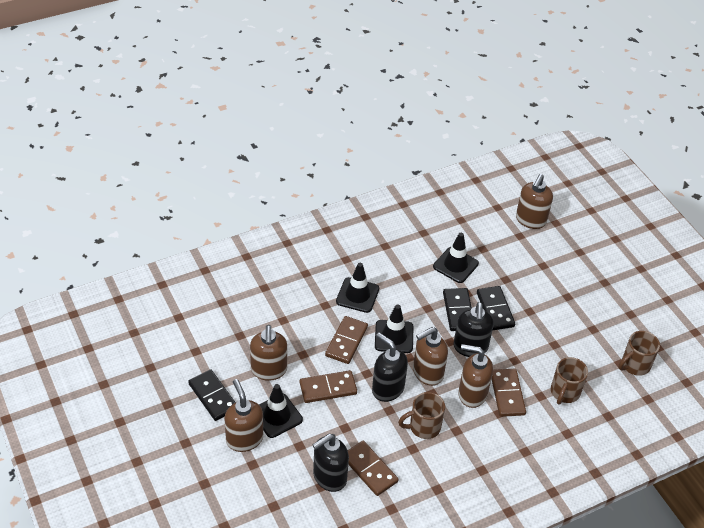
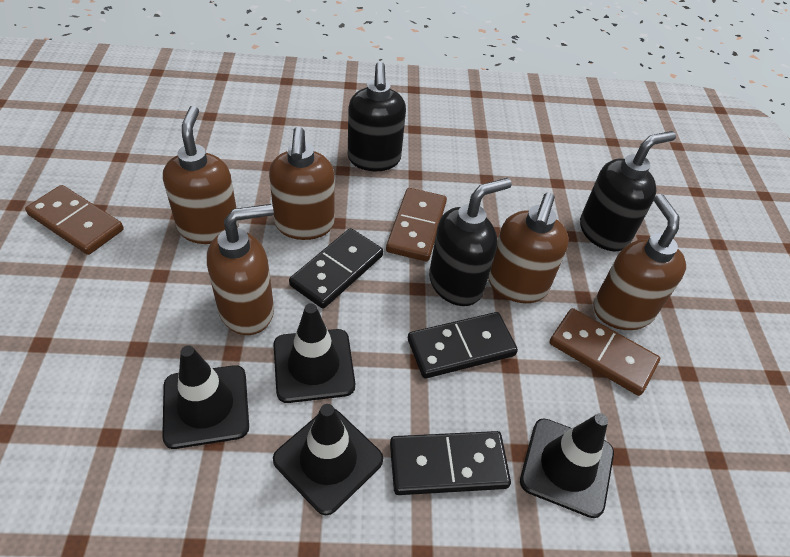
brown domino: [300,370,357,403] [325,316,368,364] [348,441,399,496] [492,369,526,417] = 4 -> [25,185,124,255] [386,188,447,261] [549,308,660,396] = 3
brown mug: [398,392,445,439] [551,357,588,404] [619,331,660,376] = 3 -> none = 0

